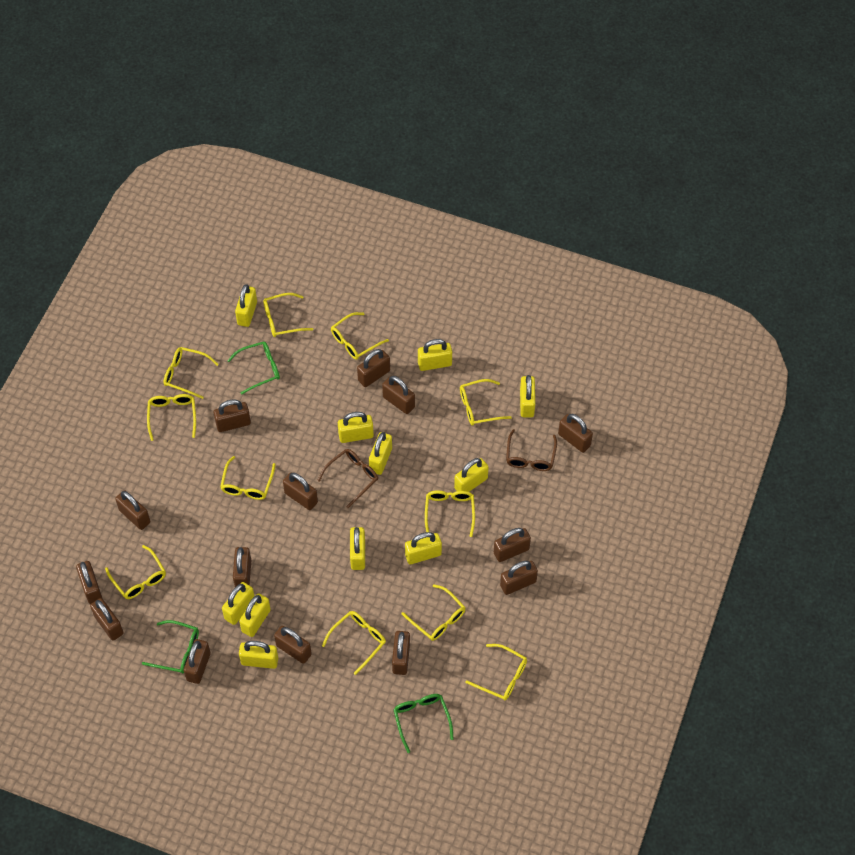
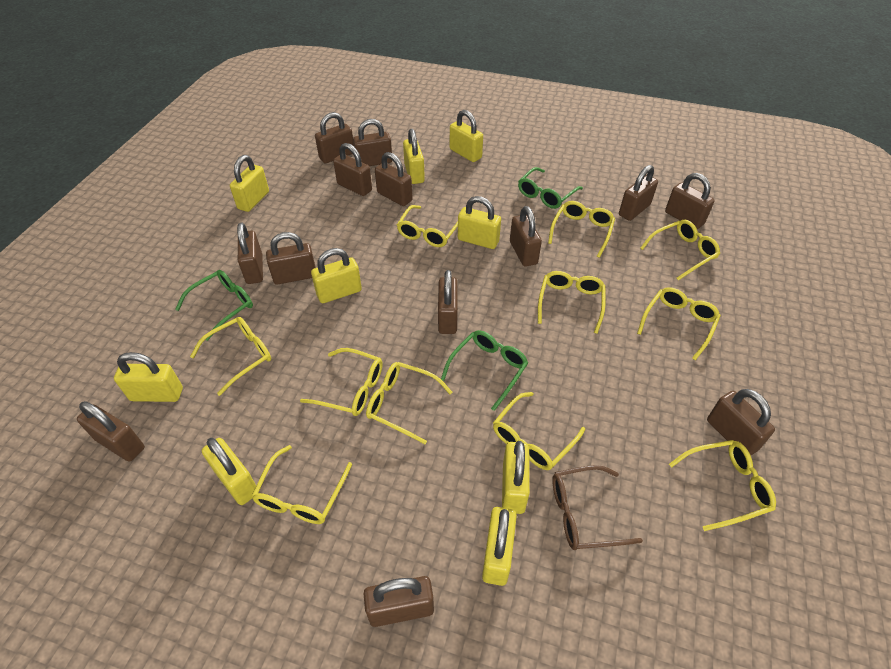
brown glasses: [317,449,378,508] [506,429,557,471] = 2 -> [552,465,643,550] = 1
brown padlock: [76,561,102,605] [90,598,124,641] [115,490,150,530] [184,639,211,684] [213,399,251,432] [233,547,251,587] [274,626,312,664] [283,473,318,510] [357,349,390,387] [382,376,415,414] [392,631,410,675] [494,528,531,562] [500,561,538,595] [558,414,593,453] = 14 -> [77,401,145,462] [237,223,263,284] [266,232,316,285] [315,112,354,163] [333,143,372,196] [353,119,392,166] [364,576,434,627] [375,152,413,206] [438,270,458,334] [510,206,542,267] [619,165,658,221] [665,173,715,229] [707,389,775,455] = 13
yellow padlock: [222,582,254,625] [235,284,257,327] [239,593,271,637] [239,641,278,669] [338,412,374,443] [350,527,365,570] [369,432,392,475] [405,532,442,564] [418,339,452,371] [454,458,489,492] [520,375,535,417] = 11 -> [114,352,183,402] [202,438,259,505] [230,155,269,212] [311,248,362,303] [403,129,425,184] [450,110,483,162] [458,196,501,249] [482,507,517,586] [502,441,530,514] = 9

